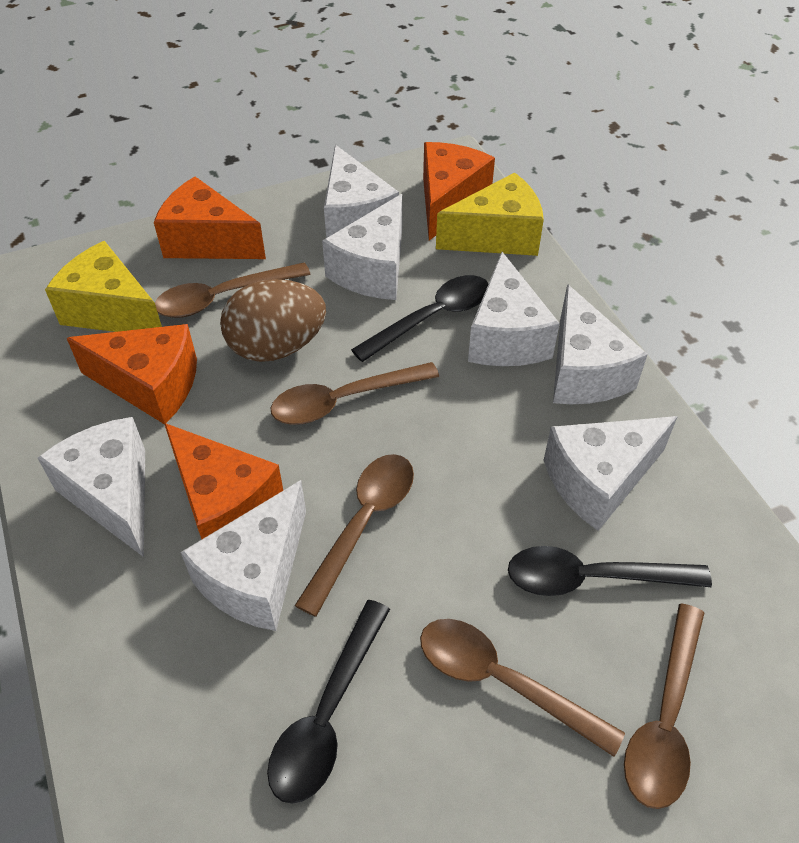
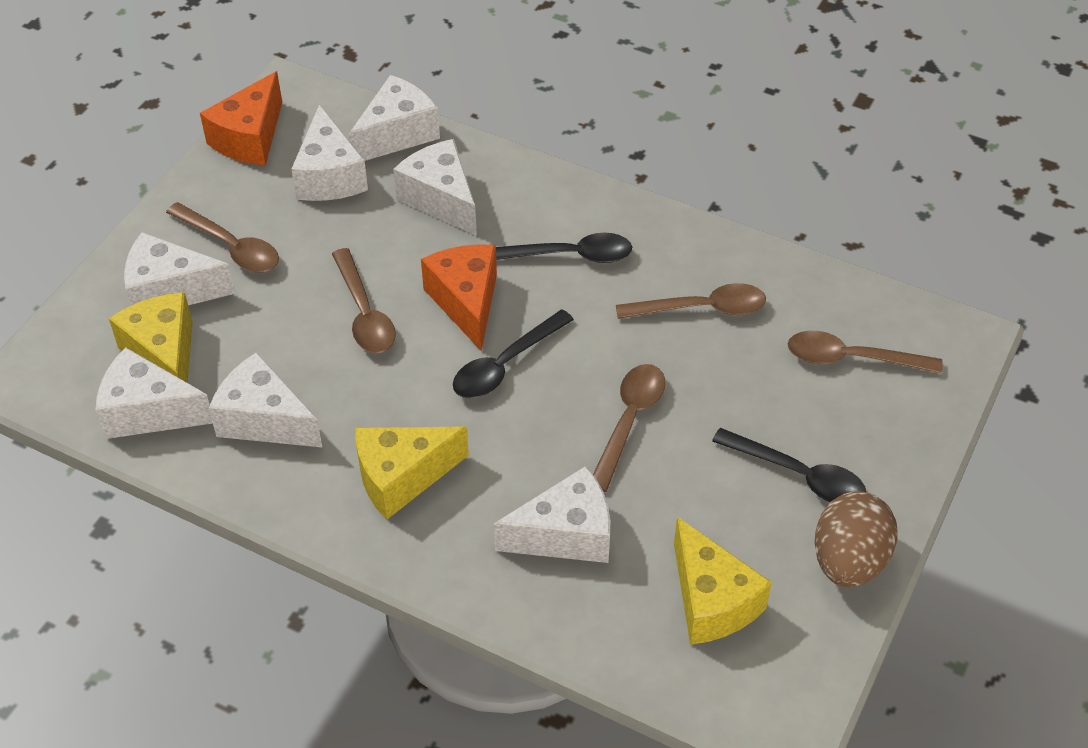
orange cheese: [67,324,197,424] [154,176,266,259] [164,423,283,539] [423,142,495,241] = 4 -> [200,71,282,166] [421,244,497,351] = 2
yellow cheese: [45,241,162,332] [436,172,544,256] = 2 -> [109,292,193,383] [355,426,469,520] [674,517,772,645] = 3

